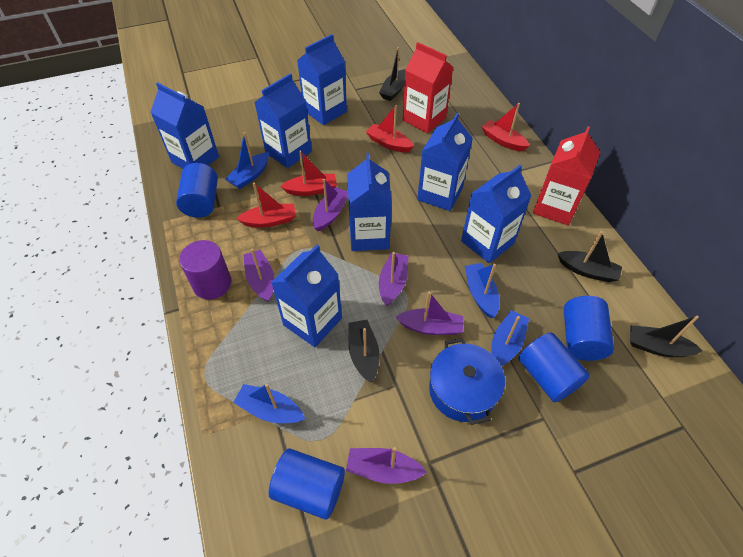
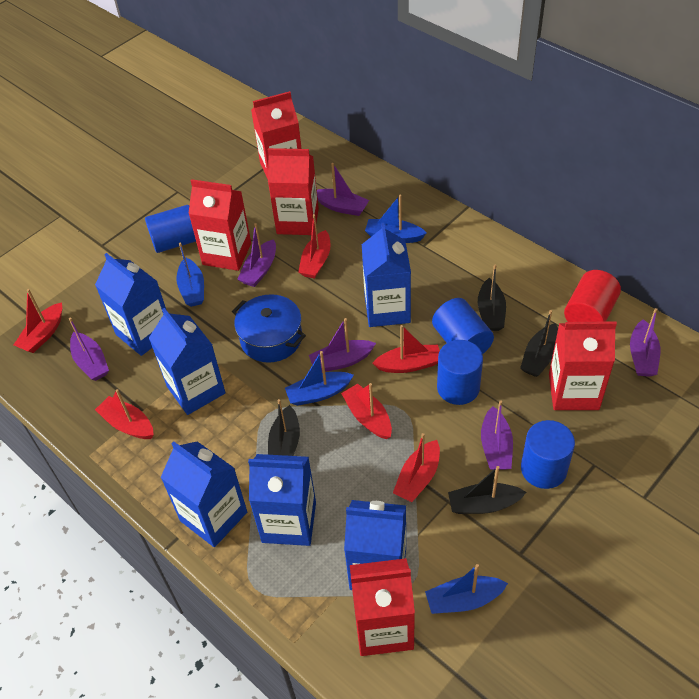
blue carton: [150,83,219,169] [254,73,312,168] [271,245,342,347] [297,34,347,125] [347,153,392,251] [417,113,473,211] [461,165,532,263] = 7 -> [95,253,166,356] [149,308,226,415] [160,441,247,547] [248,454,316,546] [344,500,406,590] [362,223,411,327] = 6
purple boat: [244,248,274,302] [313,179,348,231] [346,447,427,484] [379,252,408,306] [396,291,463,335] = 5 -> [69,317,109,381] [237,223,276,287] [309,318,376,372] [317,163,369,216] [481,401,513,470] [630,308,660,377] = 6
purple cylinder: [179,240,231,300] = 1 -> none = 0
red boat: [236,183,296,227] [280,151,337,196] [366,105,414,152] [482,103,529,151] = 4 -> [14,289,62,353] [95,389,154,439] [298,214,330,279] [341,383,392,439] [373,325,440,373] [393,433,440,502] = 6
red carton: [403,42,453,134] [533,126,600,225] = 2 -> [188,179,251,271] [251,91,302,179] [268,148,319,235] [350,558,415,656] [549,321,617,410] = 5
red cylinder: none = 0 -> [564,270,621,322] = 1

